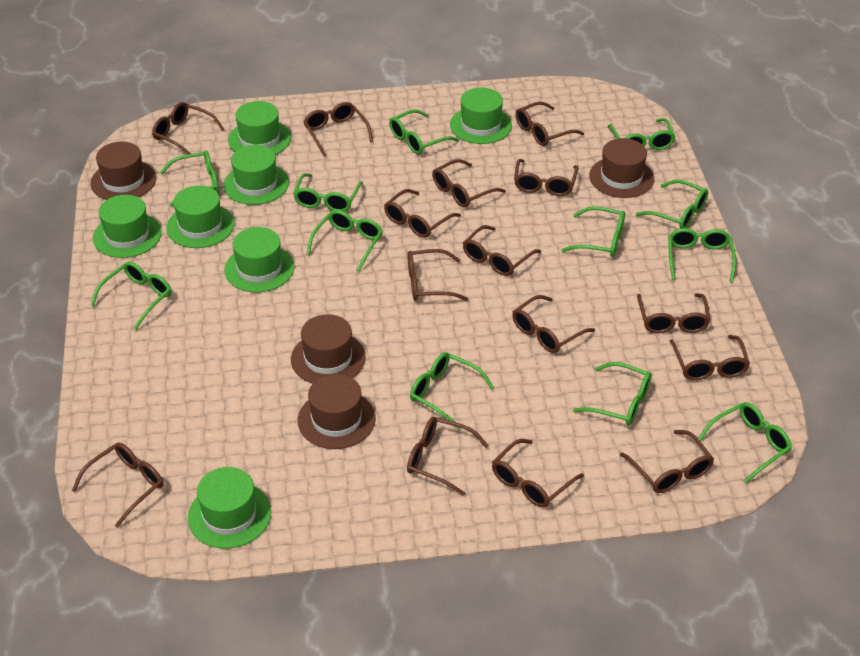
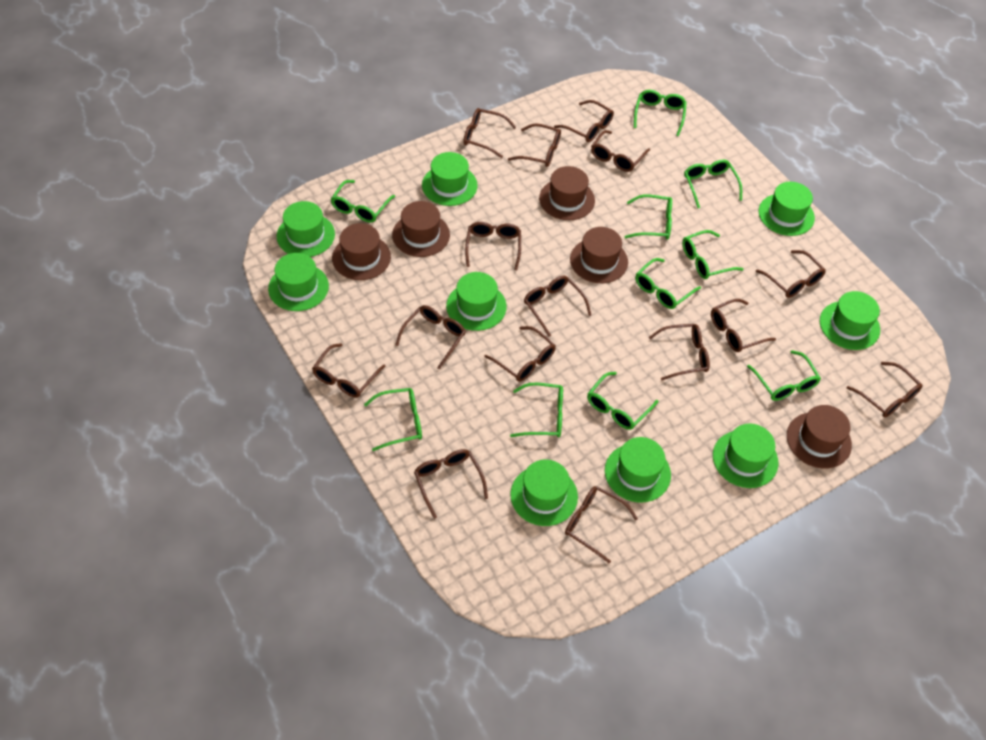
brown hat: [90,142,156,200] [291,314,366,384] [298,374,376,449] [589,138,654,198] = 4 -> [332,223,391,280] [392,201,450,257] [539,166,595,220] [570,227,628,283] [787,405,852,469] = 5
green glasses: [91,262,172,330] [160,150,219,206] [293,173,363,212] [306,210,383,271] [389,109,459,155] [410,352,494,429] [562,206,625,257] [573,362,652,426] [608,118,676,150] [636,180,708,229] [669,228,736,282] [698,402,792,484] = 12 -> [331,180,395,223] [364,388,422,451] [510,383,563,437] [587,372,658,430] [625,195,672,240] [634,90,687,136] [635,258,701,309] [682,230,743,279] [684,160,742,208] [747,350,821,401] = 10
green hat: [93,195,162,258] [166,185,234,248] [188,467,271,549] [223,145,289,205] [224,227,294,292] [228,101,291,155] [450,88,512,144] = 7 -> [268,253,329,311] [277,201,335,257] [422,152,478,206] [446,272,507,331] [510,460,578,526] [605,437,671,503] [713,423,778,488] [758,182,815,236] [820,291,880,350] = 9

